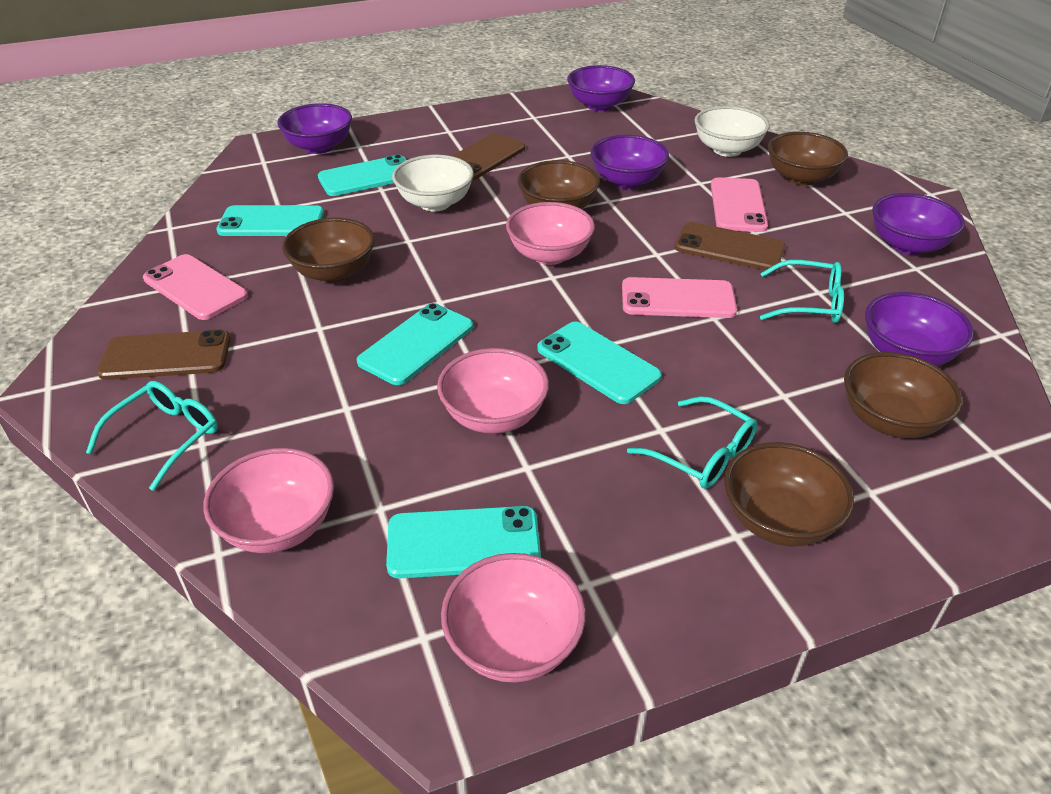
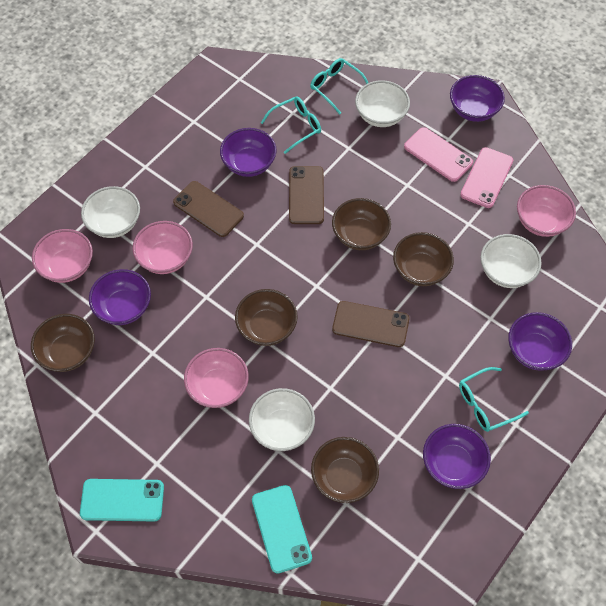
pink phone: [143,254,248,320] [622,277,737,318] [711,177,768,232] = 3 -> [404,127,473,182] [460,147,513,208] = 2
turquoise phone: [216,205,324,236] [318,155,407,196] [357,303,473,385] [386,506,541,578] [537,322,662,404] = 5 -> [80,479,164,522] [252,485,312,574] = 2
white bowl: [392,155,474,211] [694,106,770,157] = 2 -> [81,186,140,238] [249,388,315,451] [355,80,410,127] [481,234,542,288] = 4

